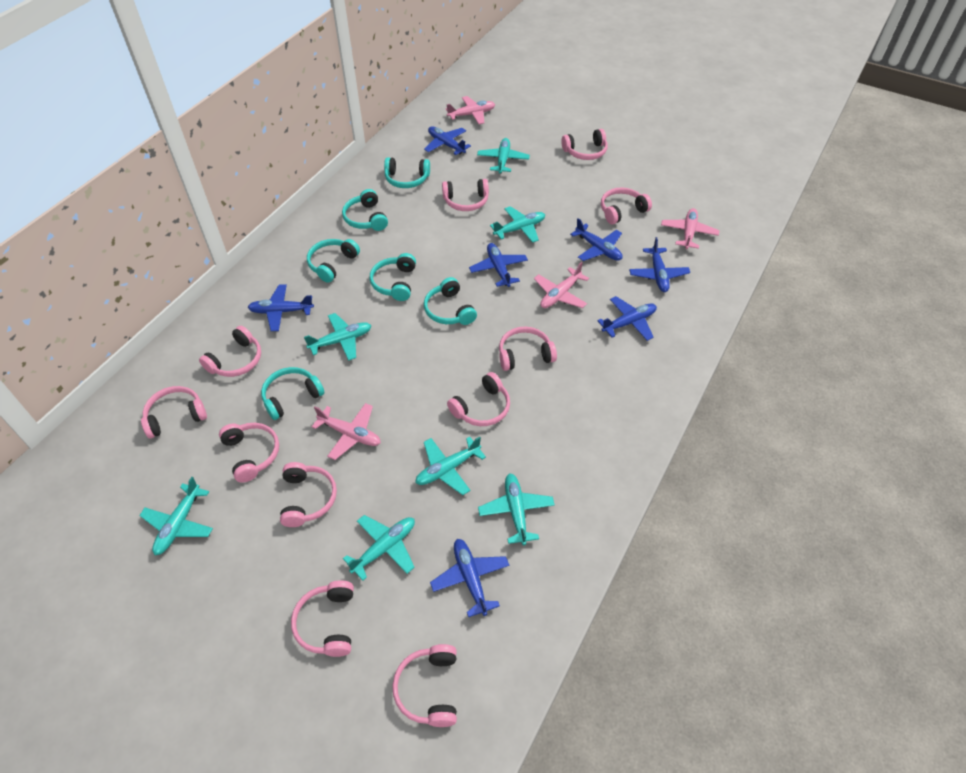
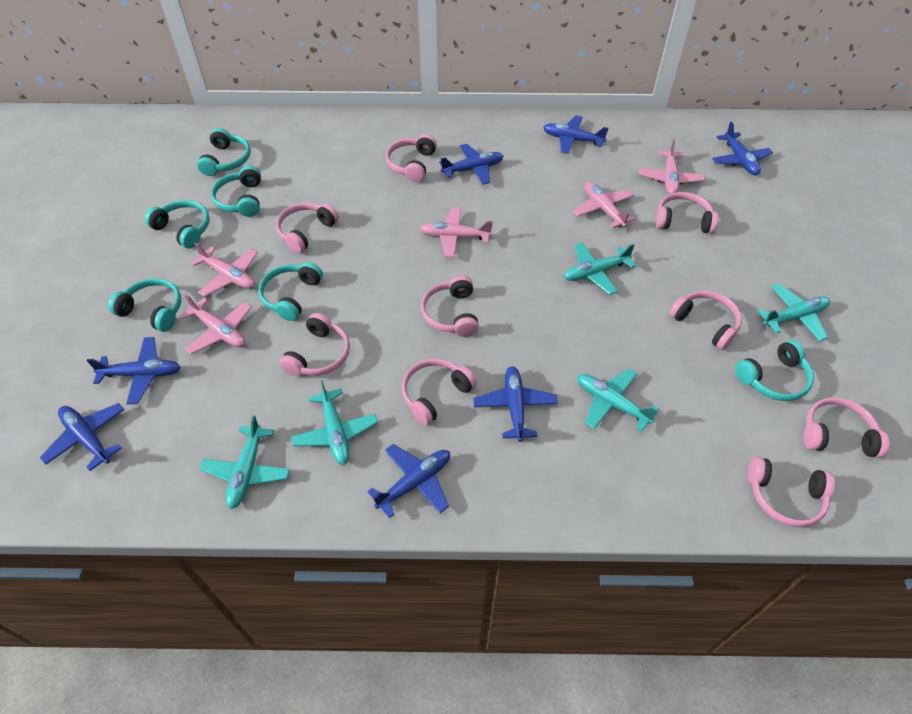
pink headphones: [141,386,207,438] [199,326,261,377] [219,423,279,483] [280,462,337,527] [291,580,354,657] [392,644,457,727] [442,179,489,211] [447,372,510,426] [499,327,557,371] [561,129,608,160] [601,188,652,224] = 11 -> [276,203,339,253] [280,313,350,376] [386,134,437,182] [402,359,477,426] [421,275,479,337] [656,192,719,234] [669,291,742,350] [748,456,835,527] [804,398,889,458] = 9
pink plane: [312,403,381,460] [446,96,495,124] [534,262,589,308] [661,208,719,249] = 4 -> [180,294,251,354] [191,242,257,297] [420,208,493,257] [573,182,635,228] [639,139,705,195] = 5
turquoise plane: [139,477,213,555] [304,313,372,361] [343,515,415,581] [415,437,486,495] [477,138,530,174] [478,474,555,545] [490,206,545,243] = 7 -> [199,415,290,509] [291,380,378,465] [564,243,636,295] [577,369,659,432] [758,284,830,341] = 5

